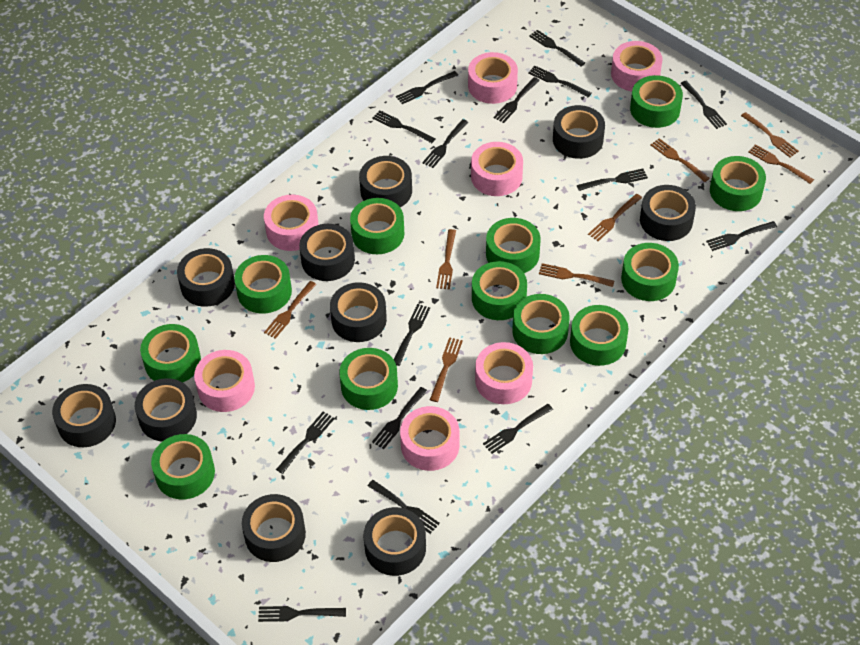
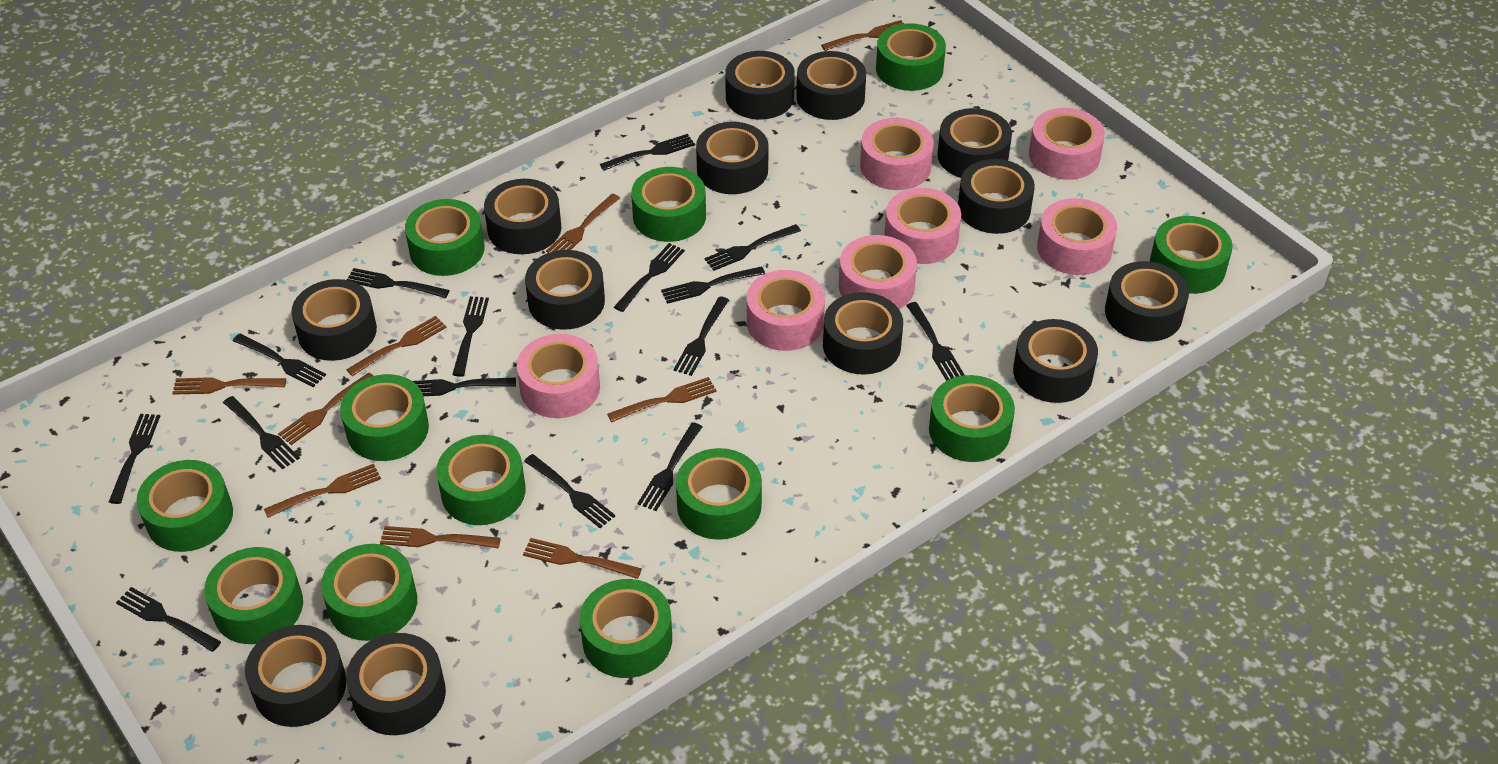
black tape: [52,384,116,447] [135,378,197,442] [177,248,235,307] [242,494,306,562] [299,224,355,281] [330,282,387,342] [359,156,412,207] [364,507,426,576] [553,105,605,159] [640,185,696,241] = 10 -> [245,625,346,727] [291,279,377,361] [346,633,446,735] [484,179,561,254] [525,250,605,330] [696,122,769,194] [725,51,795,119] [796,51,866,120] [823,292,903,375] [937,108,1012,178] [958,159,1035,234] [1013,319,1098,403] [1105,261,1189,342] = 13
brown fork: [264,281,317,339] [430,337,463,402] [436,229,456,290] [539,263,614,287] [588,194,642,241] [650,138,710,182] [741,112,799,158] [748,144,814,184] = 8 -> [172,377,286,395] [264,464,381,518] [278,373,374,445] [346,316,447,377] [380,526,501,548] [523,538,642,579] [546,193,620,253] [607,377,717,422] [821,20,904,51] = 9

